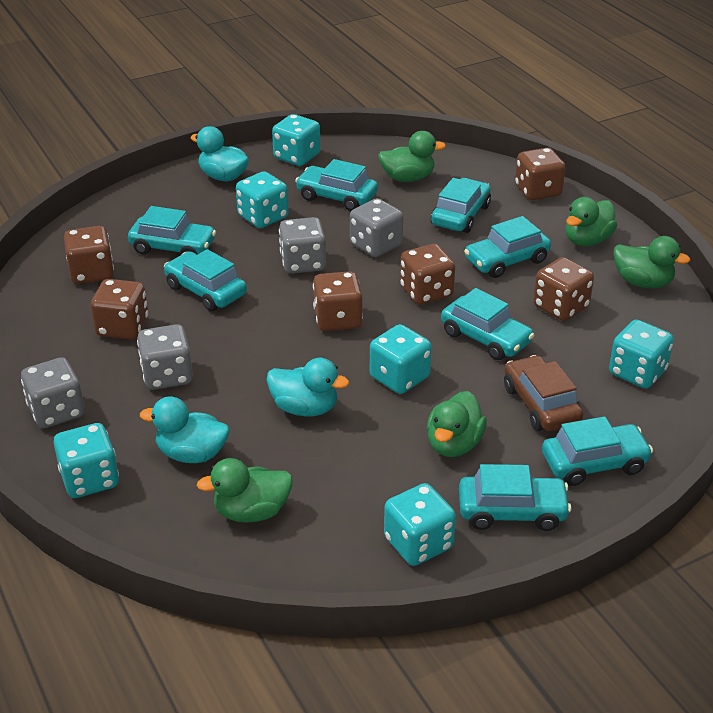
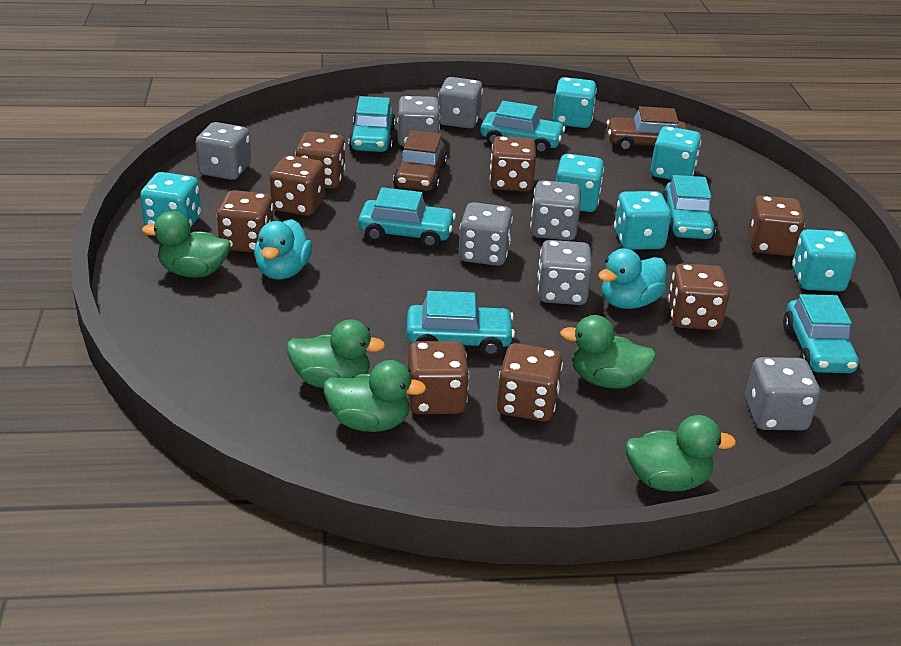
brown car: [504,355,583,431] = 1 -> [393,130,447,193] [607,106,688,152] = 2
brown dice: [64,226,114,284] [91,279,148,340] [313,271,363,331] [400,244,455,305] [515,148,566,200] [533,257,594,321] = 6 -> [217,190,274,253] [270,155,325,216] [295,132,346,189] [408,341,469,414] [490,136,536,192] [497,343,563,422] [668,264,730,330] [748,195,805,256] = 8
grey dice: [21,357,85,428] [137,324,193,390] [279,217,326,274] [350,198,403,257] = 4 -> [196,122,251,180] [397,96,440,146] [438,77,483,129] [459,202,513,266] [530,180,581,241] [537,240,592,305] [745,357,820,430] = 7
turquoise car: [128,206,216,255] [164,249,247,311] [295,159,378,211] [431,178,491,233] [441,288,534,360] [459,464,571,531] [464,216,551,278] [542,416,653,486] = 8 -> [349,96,396,153] [358,187,456,248] [406,291,515,356] [481,101,565,154] [662,175,716,240] [783,294,859,373] = 6
turquoise duck: [140,396,229,463] [190,126,249,181] [267,358,349,416] = 3 -> [254,219,312,279] [598,248,667,309] = 2

